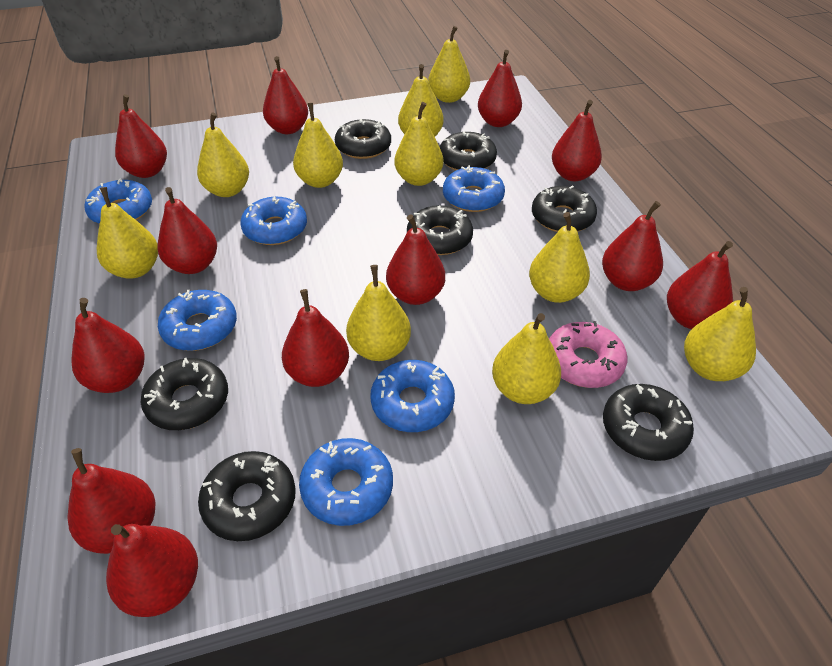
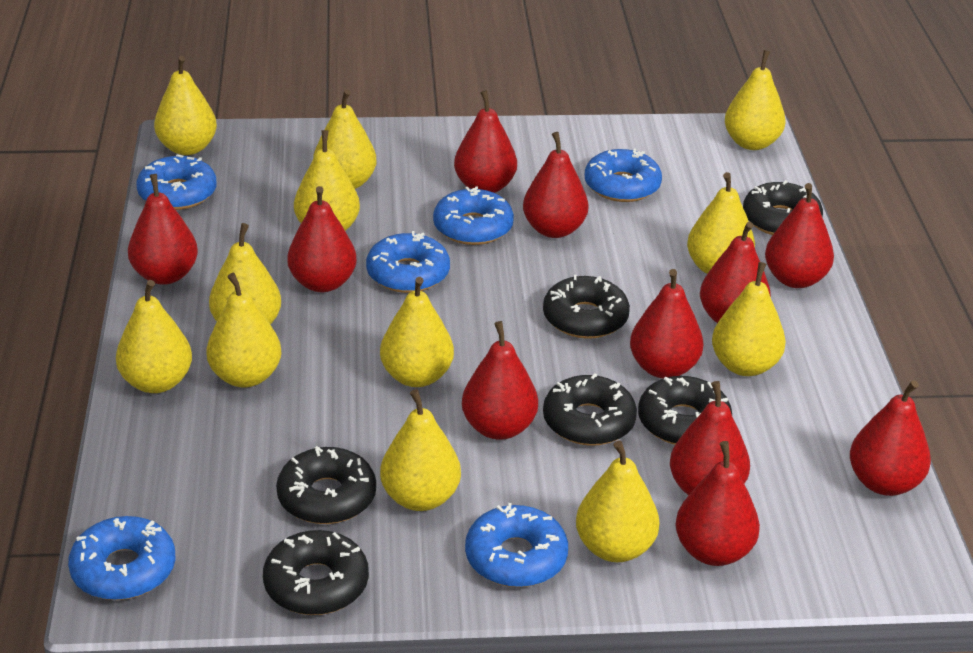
black donut: [140,358,228,430] [198,451,296,541] [335,119,391,159] [407,205,473,255] [440,132,497,170] [532,185,597,232] [603,384,694,461] = 7 -> [263,530,369,615] [276,446,376,524] [543,275,630,339] [543,373,637,446] [638,376,732,445] [743,180,823,235] = 6
pink donut: [549,321,627,388] = 1 -> none = 0
red pear: [67,448,155,554] [71,298,145,393] [106,524,198,617] [115,94,167,178] [157,187,217,274] [263,56,308,134] [282,289,349,387] [386,215,445,305] [478,50,522,127] [552,100,602,181] [602,201,663,291] [667,241,733,329] = 12 -> [128,174,198,285] [287,186,357,292] [454,90,517,193] [462,321,538,440] [523,132,588,238] [630,269,704,379] [670,381,750,495] [676,441,760,566] [700,222,771,323] [765,183,834,288] [850,380,931,496] = 11
yellow pear: [97,187,158,279] [197,112,249,197] [293,103,343,188] [346,265,411,361] [394,102,443,186] [398,64,444,136] [428,26,470,103] [492,313,561,404] [529,212,590,303] [684,287,756,381] = 10 -> [116,280,192,393] [154,56,217,155] [206,273,282,388] [209,223,281,325] [294,130,360,231] [313,90,377,189] [380,277,454,387] [380,389,461,511] [576,441,659,562] [687,172,755,274] [712,262,786,376] [725,50,786,150] = 12

